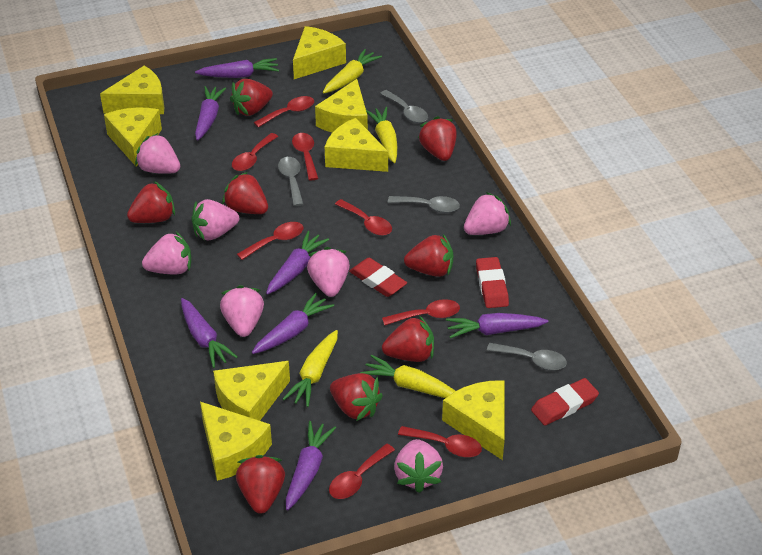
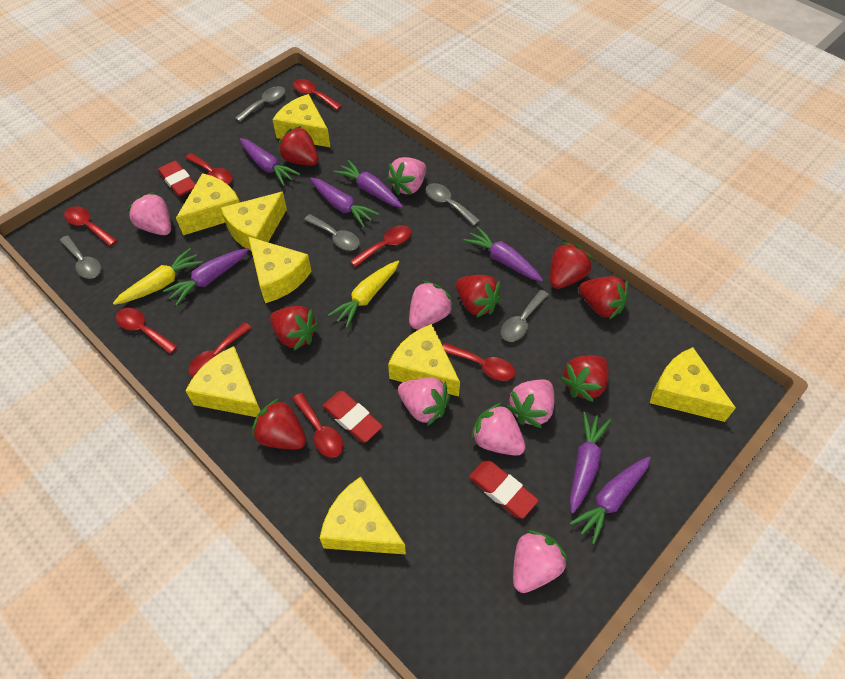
grey spoon: [278,157,303,206] [380,90,428,123] [388,196,460,213] [487,343,567,370] = 4 -> [60,235,101,279] [235,86,285,122] [304,214,360,250] [426,183,480,226] [501,290,549,342] = 5
red strawberry: [127,181,175,223] [222,172,268,214] [230,79,273,116] [236,455,285,514] [330,373,383,421] [382,316,434,362] [404,234,453,277] [418,116,457,161] = 8 -> [252,398,306,449] [270,306,319,351] [278,126,319,166] [456,275,502,318] [550,242,593,289] [560,355,608,402] [579,276,628,320] = 7
yellow carrot: [283,330,338,407] [323,49,382,94] [360,355,455,398] [366,107,397,163] = 4 -> [113,248,203,305] [328,261,399,328] = 2

